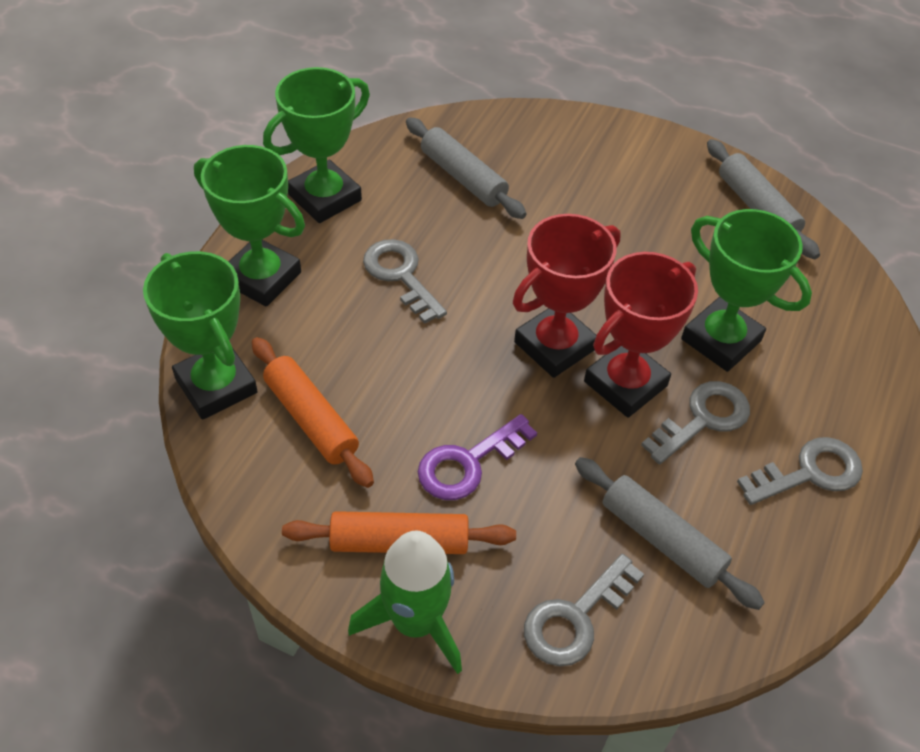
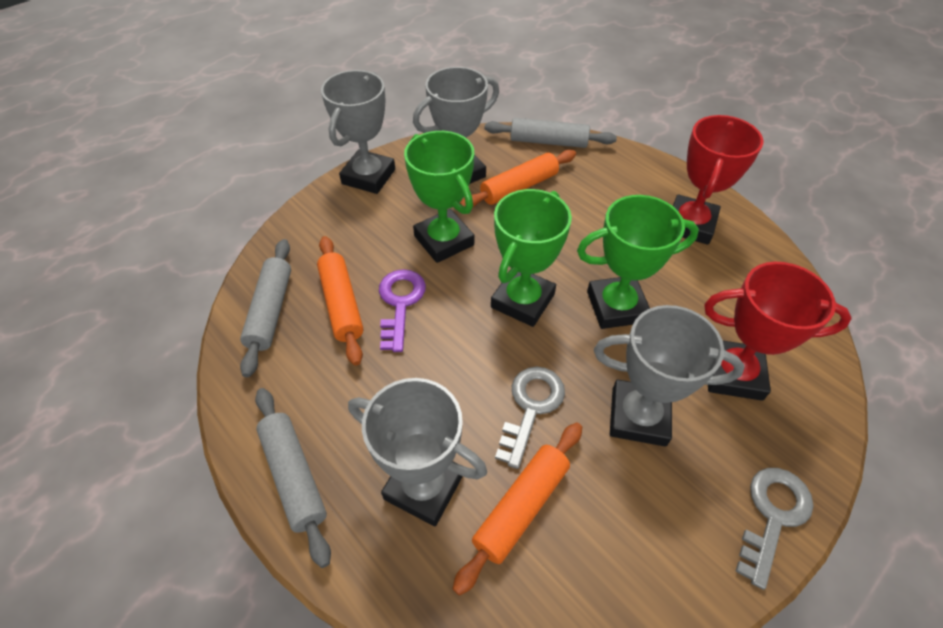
green rocket: [348,530,462,674] = 1 -> none = 0
green trophy: [143,251,258,420] [194,145,305,306] [263,67,370,223] [681,209,812,372] = 4 -> [404,131,474,263] [491,189,572,327] [577,195,699,329] = 3
grey key: [363,239,447,324] [524,554,644,666] [641,381,750,464] [737,437,863,505] = 4 -> [495,367,565,469] [735,468,813,590] = 2
grey trophy: none = 0 -> [321,70,395,194] [348,378,487,526] [413,67,499,184] [594,305,745,446] = 4
orange rolling pin: [252,337,374,488] [282,511,516,554] = 2 -> [317,236,363,366] [453,422,582,595] [460,150,576,207] = 3

